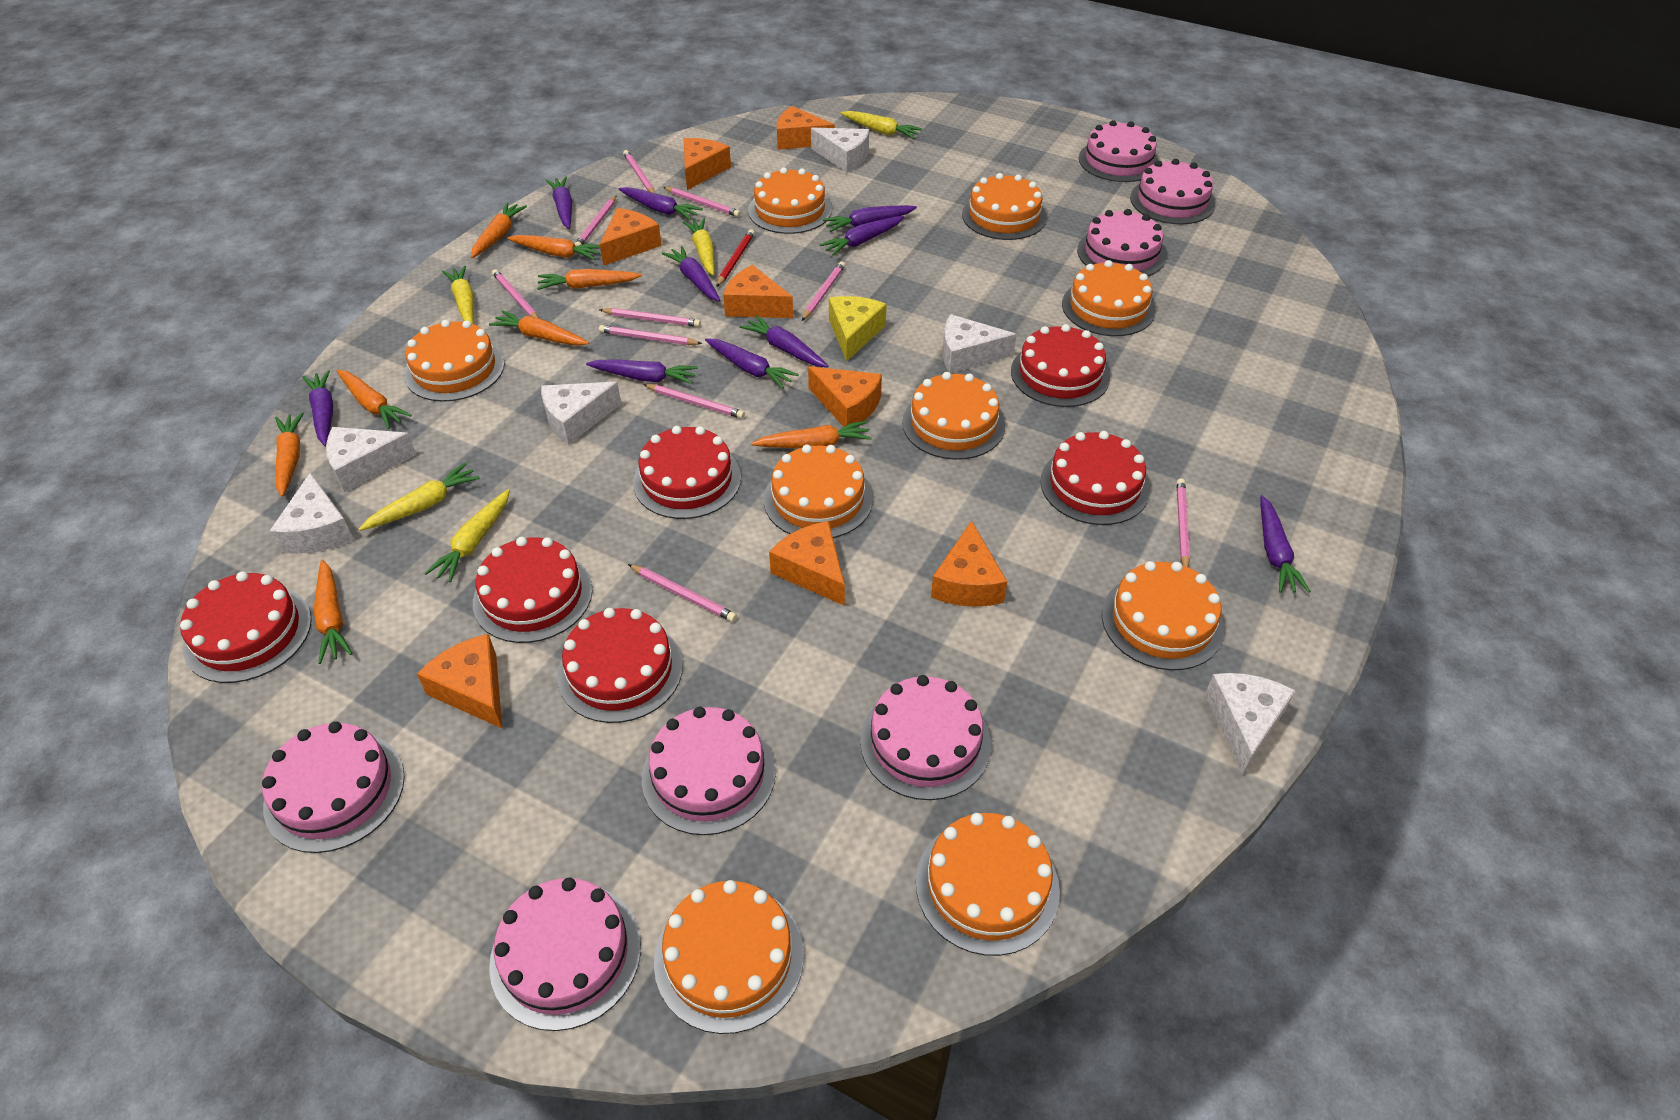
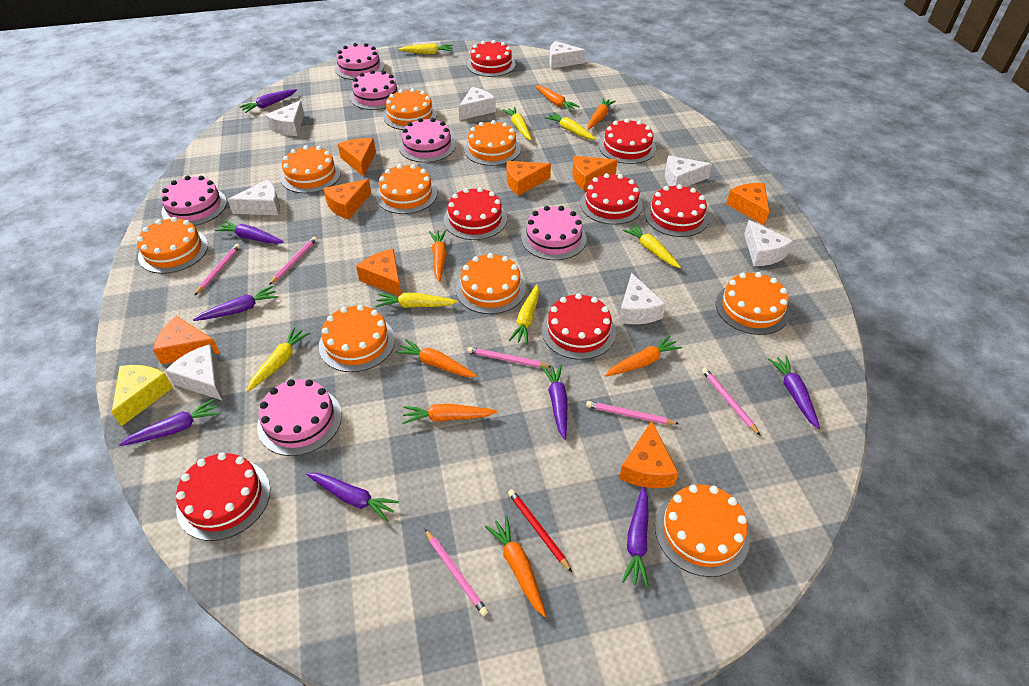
orange carrot: [275,412,304,497] [314,560,353,664] [337,370,412,429] [471,202,527,258] [489,310,589,346] [507,235,600,260] [537,269,642,290] [751,421,871,448] = 8 -> [395,339,477,377] [403,404,497,424] [429,230,447,282] [485,516,546,617] [535,85,580,112] [588,98,616,130] [605,335,682,376] = 7
pink cake: [262,721,405,853] [489,877,641,1031] [642,707,776,835] [860,675,991,800] [1077,209,1166,276] [1079,120,1159,182] [1130,159,1215,225] = 7 -> [161,176,227,226] [257,379,342,456] [335,43,384,80] [350,70,400,110] [399,118,456,163] [521,206,587,260] = 6
pink pencil: [492,269,539,318] [575,195,617,246] [599,325,702,345] [600,308,701,327] [623,150,655,193] [628,564,737,622] [643,384,745,419] [663,187,741,217] [802,261,845,321] [1176,478,1190,567] = 10 -> [194,244,240,296] [269,236,317,285] [425,529,488,616] [467,347,551,368] [586,401,679,425] [702,368,761,436] = 6
purple carrot: [303,370,333,446] [545,176,572,229] [586,360,698,384] [619,187,703,220] [662,246,720,302] [705,338,799,389] [740,315,828,368] [819,216,904,256] [823,205,917,232] [1260,495,1310,593] = 10 -> [119,399,220,446] [193,286,278,321] [215,221,284,244] [240,89,297,113] [306,473,399,522] [541,364,568,440] [622,486,649,587] [768,356,820,429] = 8
red cake: [180,571,312,683] [473,537,593,643] [557,608,683,723] [633,426,741,519] [1011,324,1110,407] [1040,431,1150,525] = 6 -> [176,452,270,541] [444,187,507,240] [467,40,516,77] [542,293,616,360] [580,173,643,225] [599,119,656,164] [645,184,709,237] = 7
white cheese: [270,473,354,554] [326,427,416,492] [541,382,622,445] [811,128,869,173] [943,314,1017,373] [1205,673,1296,774] = 6 -> [165,344,222,400] [227,179,280,215] [265,101,304,136] [459,87,496,120] [549,41,586,68] [619,273,666,324] [665,156,712,187] [744,220,793,266] = 8
yellow carrot: [359,463,480,531] [425,489,510,582] [442,266,474,324] [683,218,715,276] [841,111,922,139] = 5 -> [247,327,310,392] [375,293,458,308] [398,43,453,54] [502,107,532,140] [509,284,539,344] [545,112,596,140] [622,224,681,268] = 7

